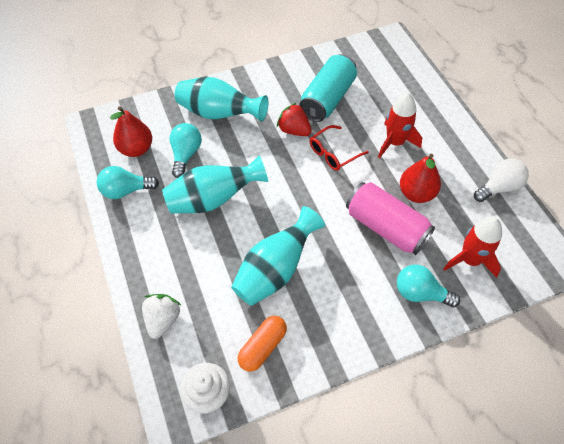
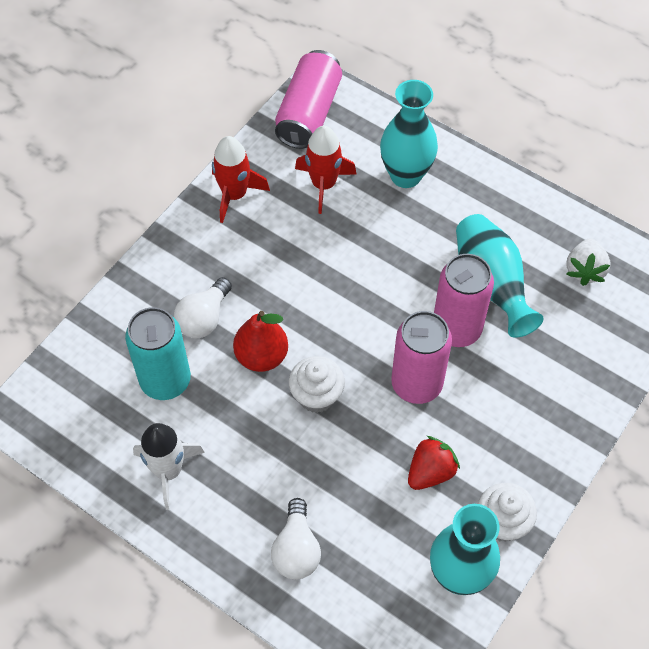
orange capsule: [238,316,287,372] = 1 -> none = 0
pink can: [346,182,435,255] = 1 -> [275,50,342,149] [391,311,452,404] [434,254,494,347] = 3
red glasses: [310,125,369,171] = 1 -> none = 0
red pear: [110,107,152,157] [400,154,441,203] = 2 -> [233,311,288,372] = 1
turquoise light bulb: [97,166,159,199] [169,123,202,178] [397,264,460,307] = 3 -> none = 0
white cupcake: [180,363,230,413] = 1 -> [289,356,345,413] [478,483,537,542] = 2
white light bulb: [474,159,529,202] = 1 -> [174,277,232,338] [271,498,321,580] = 2
white rocket: none = 0 -> [133,423,205,510] = 1

